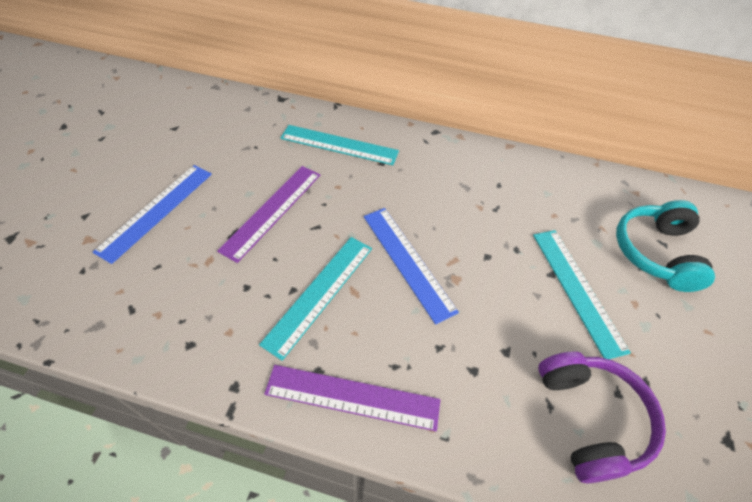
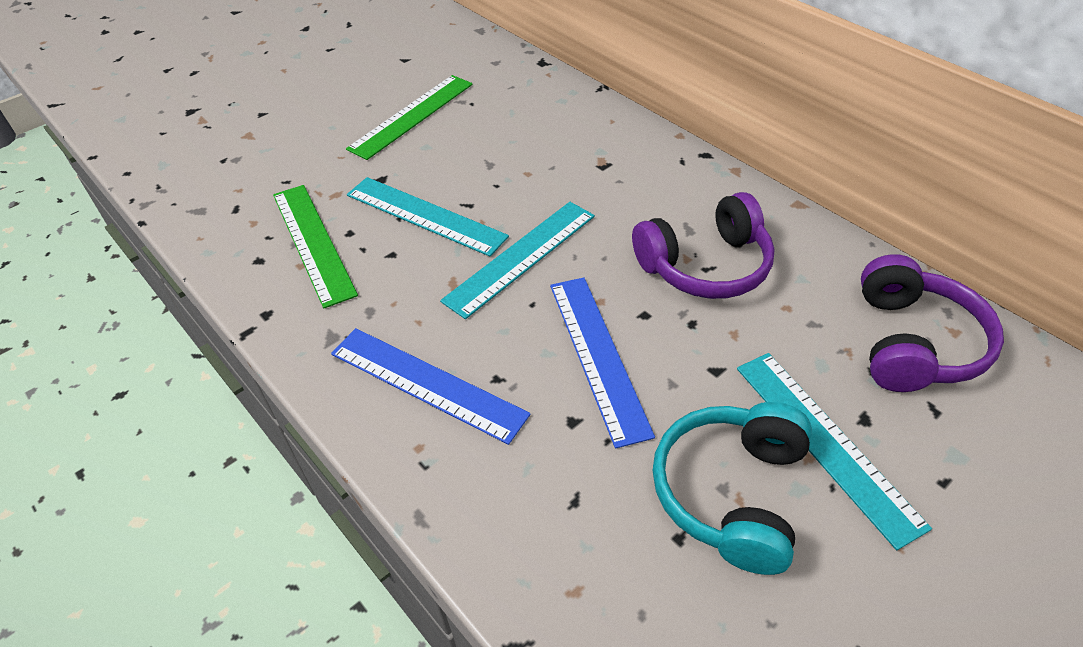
green ruler: none = 0 -> [273,185,358,308] [346,75,473,160] = 2
purple headphones: [538,352,666,483] = 1 -> [632,192,775,299] [861,254,1004,392] = 2
purple ruler: [217,166,320,263] [264,365,440,431] = 2 -> none = 0

